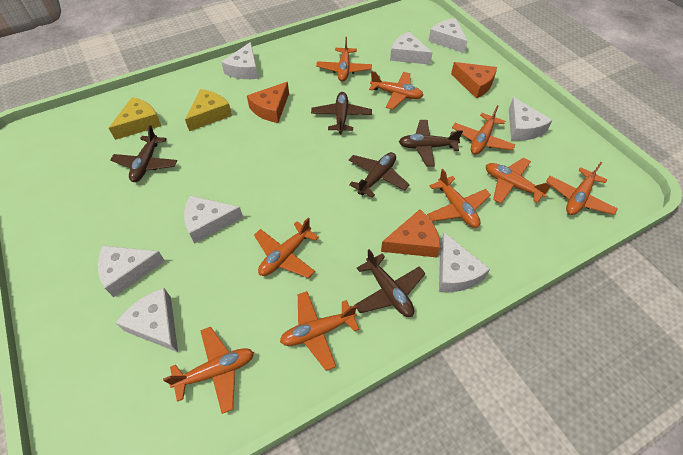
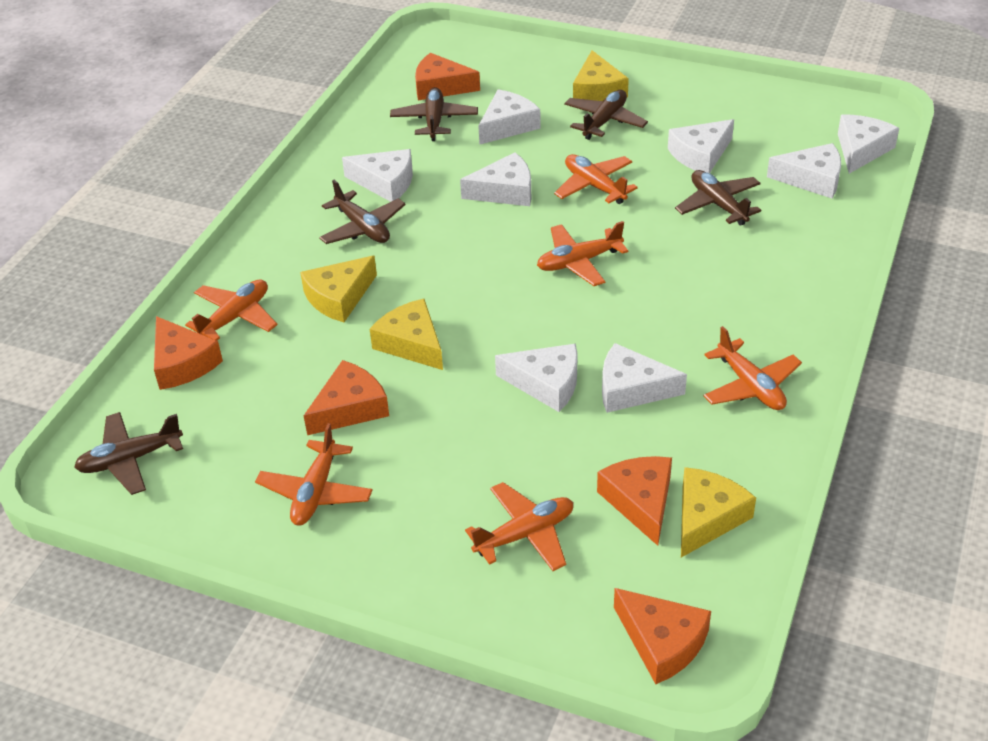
orange cheese: [247,82,289,123] [381,209,441,257] [451,62,497,98] = 3 -> [154,316,223,390] [304,360,389,435] [415,53,480,100] [597,456,672,546] [614,588,711,684] = 5
orange plane: [163,327,254,414] [254,218,319,278] [280,291,359,371] [316,37,372,82] [369,71,423,110] [427,169,491,228] [452,105,515,154] [486,158,552,203] [546,162,618,215] = 9 -> [185,279,278,341] [255,423,372,526] [465,482,573,571] [537,221,628,286] [554,154,638,204] [703,326,802,410] = 6
yellow cheese: [109,97,162,140] [185,89,232,131] = 2 -> [300,256,377,322] [370,299,443,370] [573,50,629,101] [681,467,756,557] = 4

